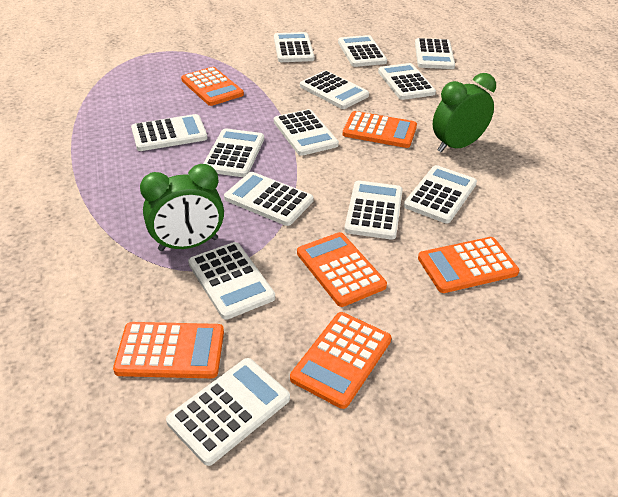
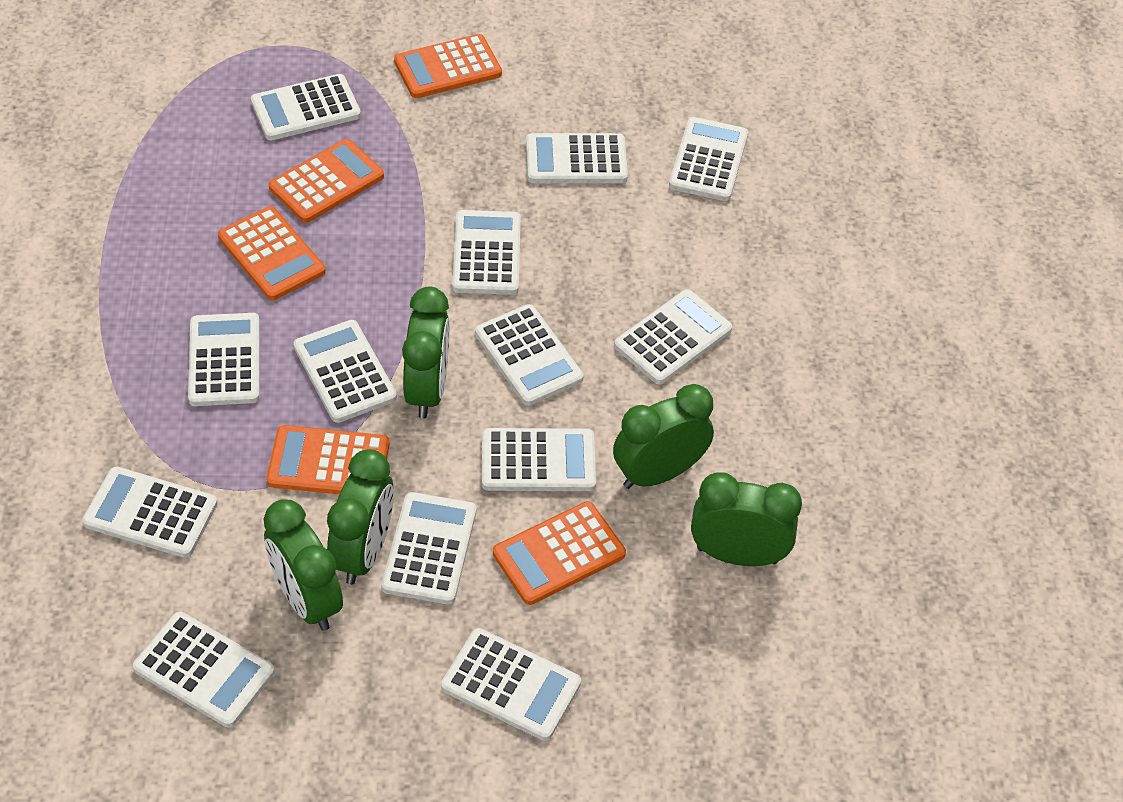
green clock: [140,164,224,251] [433,73,496,153] = 2 -> [264,499,343,631] [327,449,394,585] [402,287,450,419] [613,384,714,489] [691,472,802,566] = 5
orange calculator: [113,322,224,378] [181,67,244,106] [290,312,391,409] [297,232,387,307] [343,111,417,148] [418,237,519,293] = 6 -> [218,206,325,300] [267,425,389,494] [269,139,384,223] [394,34,502,98] [493,501,626,605] = 5

